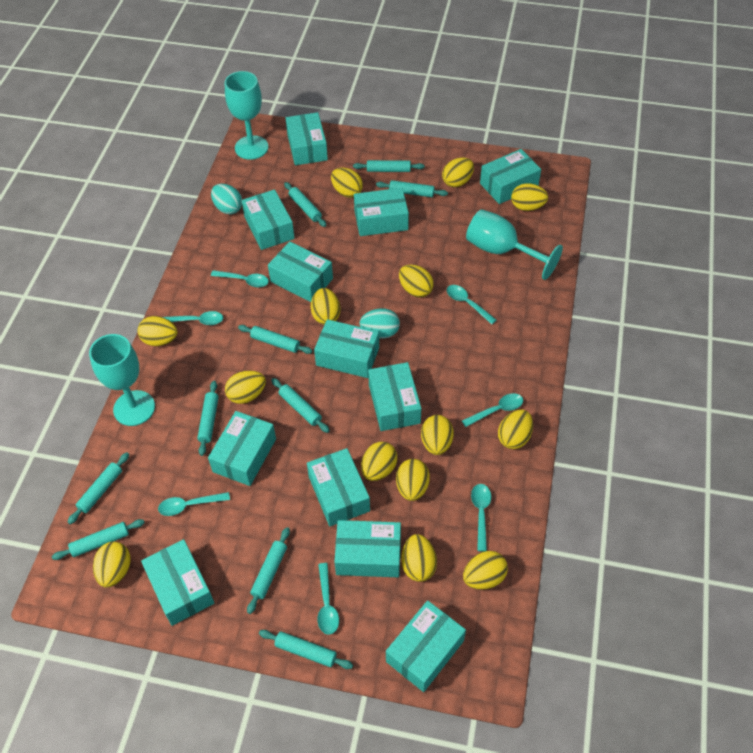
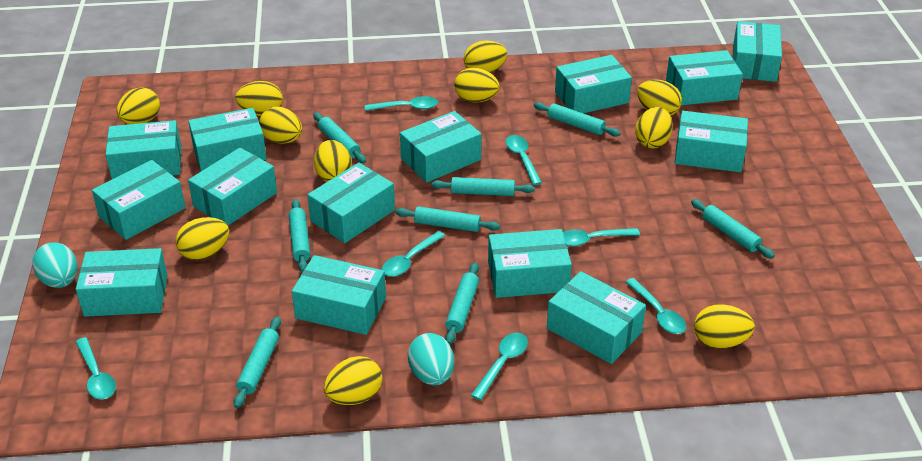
turquoise box: [141,539,214,626] [208,411,276,486] [242,189,295,250] [268,242,333,302] [286,112,328,165] [307,448,370,526] [314,319,379,378] [334,520,401,577] [354,188,409,236] [368,362,421,431] [386,600,466,692] [480,149,541,204] = 12 -> [76,248,168,317] [92,160,185,240] [106,120,181,179] [188,108,267,171] [188,148,277,226] [292,255,386,335] [308,163,395,243] [400,111,482,183] [488,229,572,298] [547,271,646,364] [555,55,632,113] [666,50,743,105] [674,111,748,172] [733,21,782,82] = 14
turquoise goblet: [89,334,155,426] [225,71,268,160] [466,209,563,280] = 3 -> none = 0
turquoise rolling pin: [52,519,145,560] [68,452,129,524] [197,381,219,456] [238,325,313,354] [247,527,290,614] [259,630,353,669] [271,378,330,433] [284,182,327,227] [353,160,424,172] [376,180,448,197] = 10 -> [234,317,281,408] [289,199,310,272] [313,112,366,163] [395,206,500,232] [431,177,535,196] [445,262,479,344] [534,102,621,137] [691,199,775,259] = 8
yellow egg: [93,542,130,588] [137,316,178,346] [225,370,266,404] [311,288,341,325] [331,168,363,198] [361,442,397,481] [396,459,430,501] [399,265,434,298] [401,534,437,582] [421,415,454,455] [442,158,474,187] [463,551,508,590] [498,409,533,449] [511,183,548,211] = 14 -> [116,87,160,124] [176,217,229,260] [235,81,283,116] [259,107,302,144] [314,140,352,182] [324,356,382,405] [454,68,500,103] [464,40,507,73] [635,107,673,148] [637,80,682,116] [694,304,755,349] = 11

